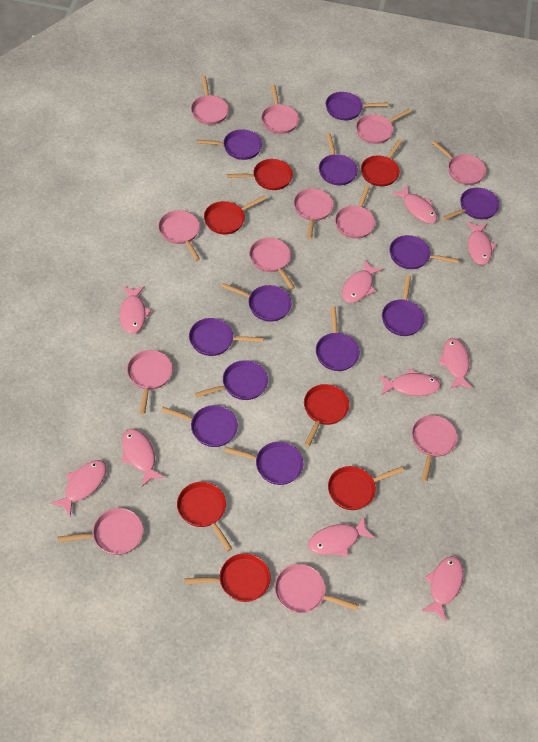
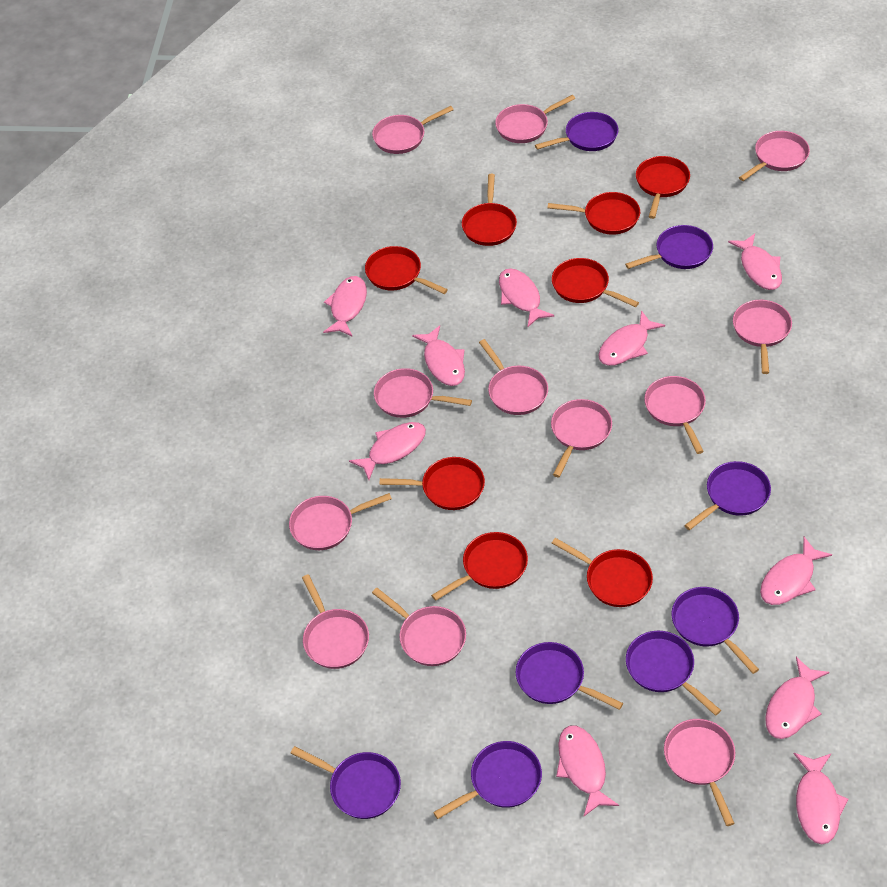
purple pan: [161,405,238,447] [189,318,264,356] [195,360,268,400] [197,129,262,160] [222,283,292,322] [224,442,303,485] [316,307,360,371] [319,133,358,185] [326,92,388,120] [382,275,425,336] [390,235,459,269] [443,188,500,220] = 12 -> [291,746,401,819] [433,741,542,819] [516,642,623,710] [535,112,619,151] [625,225,713,269] [626,631,721,716] [671,587,759,674] [684,461,771,530] = 8
red pan: [177,482,232,551] [185,553,271,602] [204,196,266,234] [227,159,293,190] [304,384,349,446] [328,466,404,510] [361,139,402,186] = 7 -> [365,246,448,294] [380,457,485,510] [431,532,528,601] [462,174,517,246] [548,192,640,235] [552,258,639,307] [552,538,653,607] [636,156,690,219] = 8

